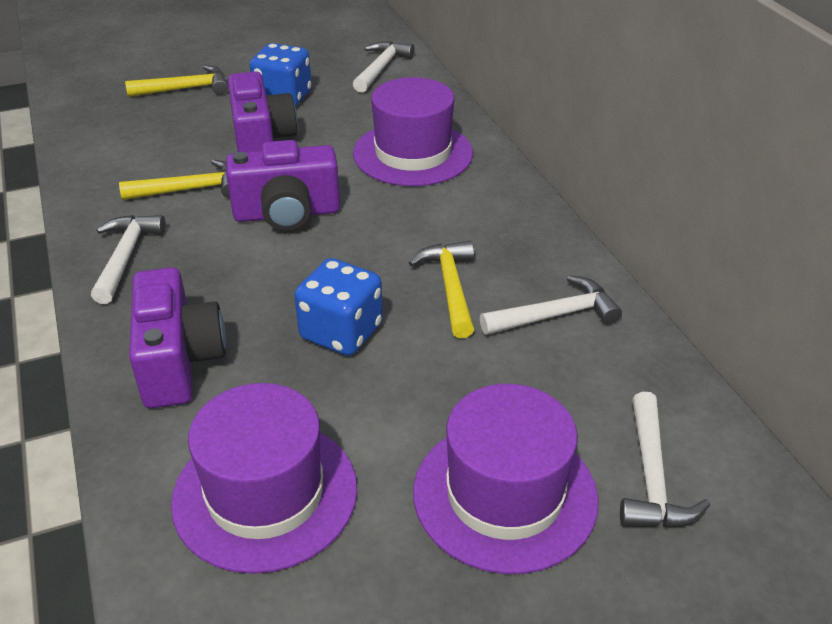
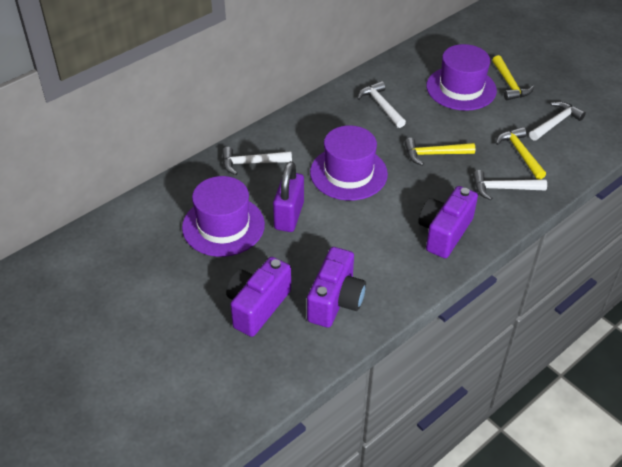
blue dice: [250,43,312,107] [294,258,383,356] = 2 -> none = 0
purple padlock: none = 0 -> [273,161,304,232] = 1

